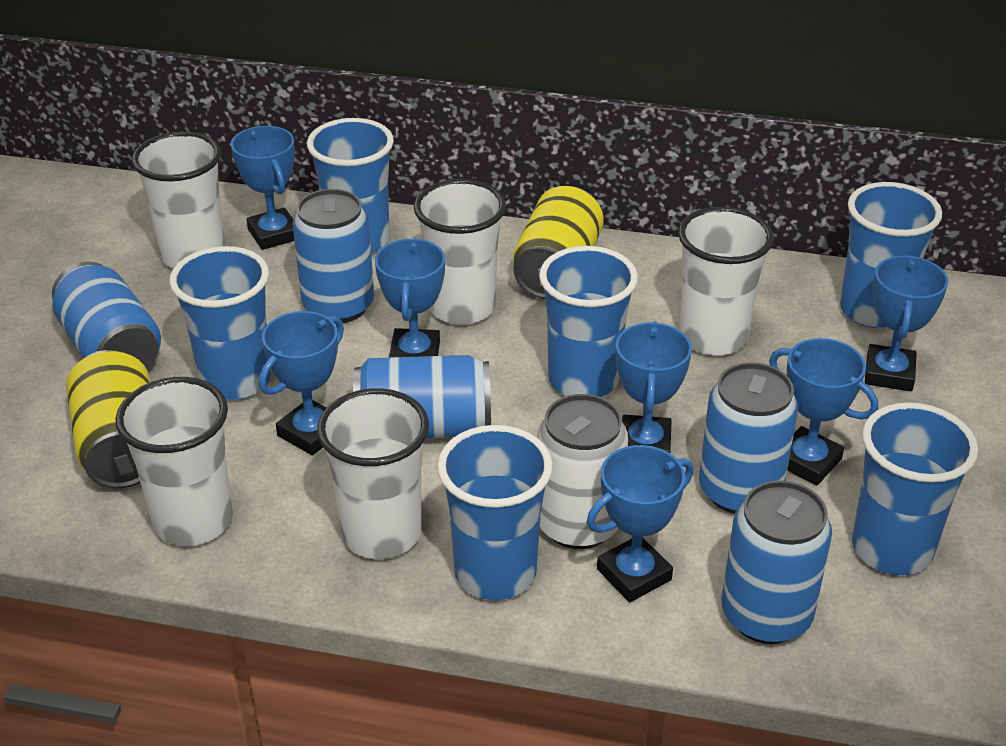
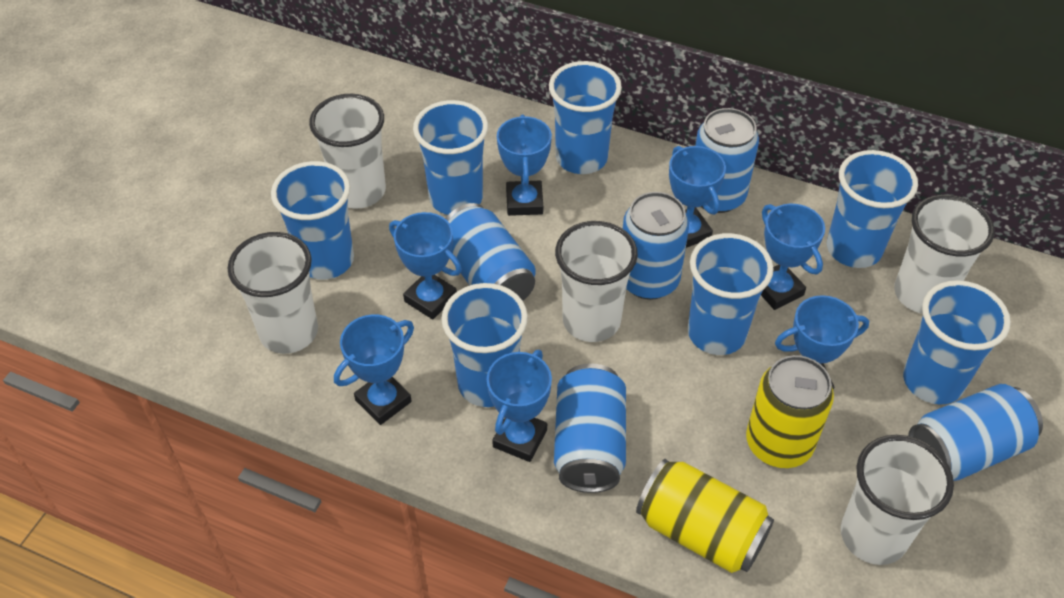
blue cup: [169,246,271,400] [307,118,394,254] [437,425,553,600] [539,246,638,397] [840,182,942,328] [852,402,978,575] = 6 -> [271,161,354,280] [413,100,488,215] [441,283,528,407] [549,61,622,174] [688,233,774,355] [827,150,918,268] [903,280,1011,404] = 7
white can: [537,394,628,549] = 1 -> none = 0

